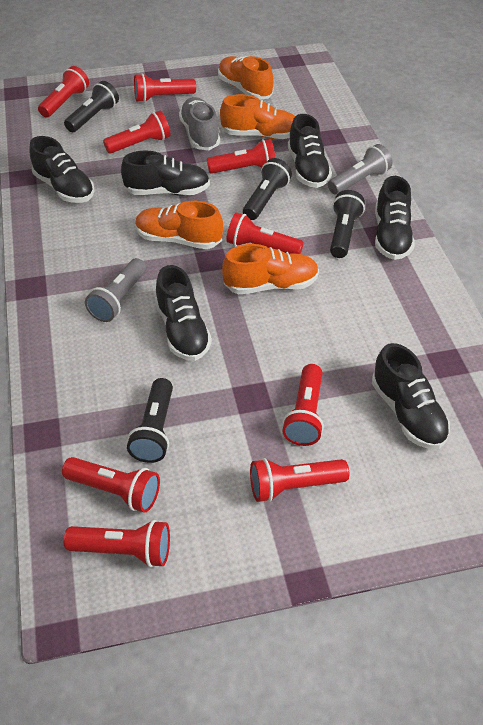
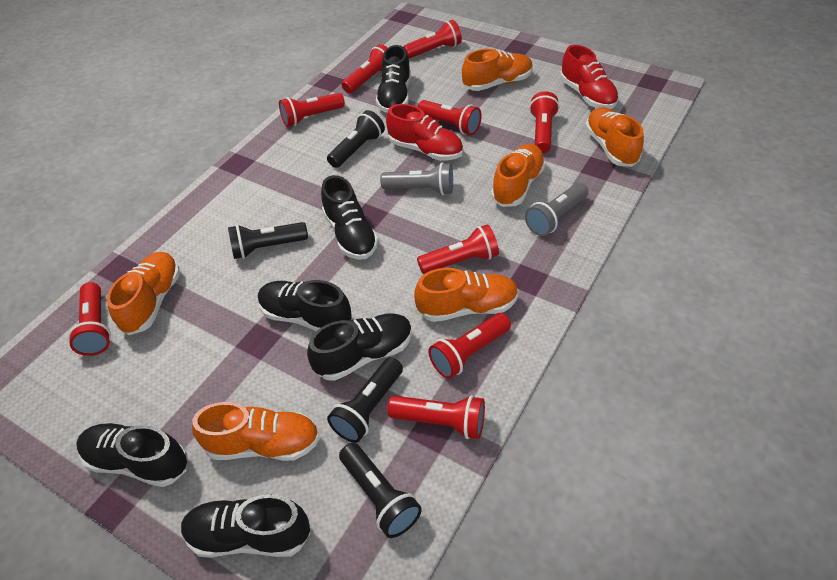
grey shoe: [179,97,220,150] = 1 -> none = 0
orange shoe: [135,201,223,249] [218,56,274,99] [220,94,295,140] [222,244,319,294] = 4 -> [107,252,180,335] [192,402,320,461] [414,268,519,322] [462,49,533,91] [491,144,546,207] [585,107,644,167] = 6
red shoe: none = 0 -> [386,104,463,161] [560,45,619,109] = 2

